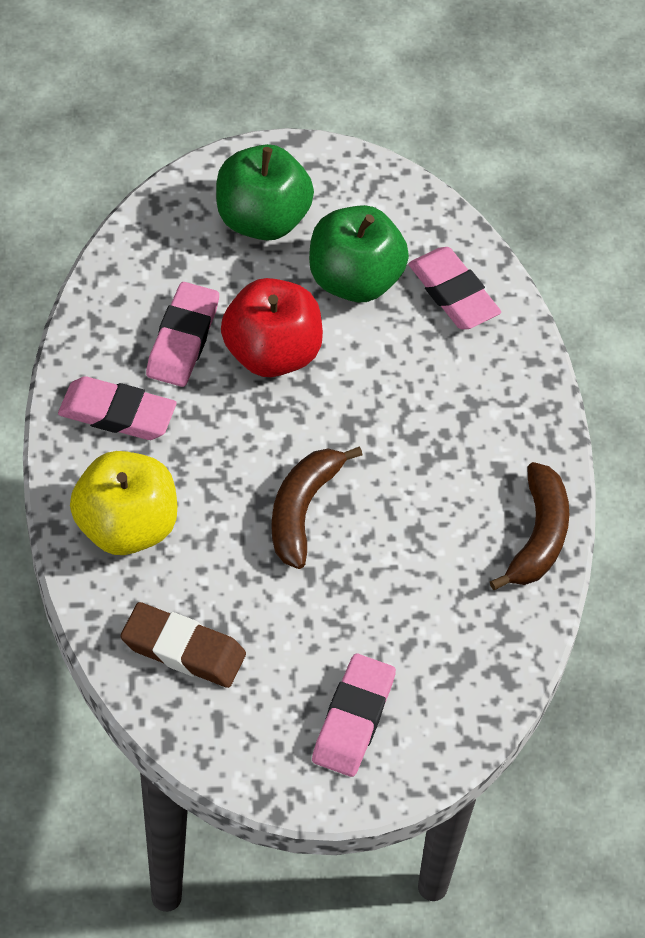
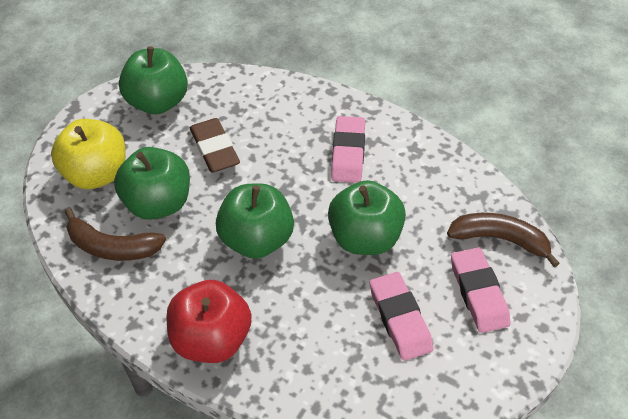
green apple: [216,144,314,241] [309,205,409,302] = 2 -> [114,147,190,220] [119,46,188,114] [216,183,294,259] [328,180,406,255] = 4
pink eraser: [58,376,177,440] [146,282,219,387] [312,654,396,777] [408,247,501,329] = 4 -> [331,116,365,183] [370,272,433,361] [451,248,510,333] = 3

